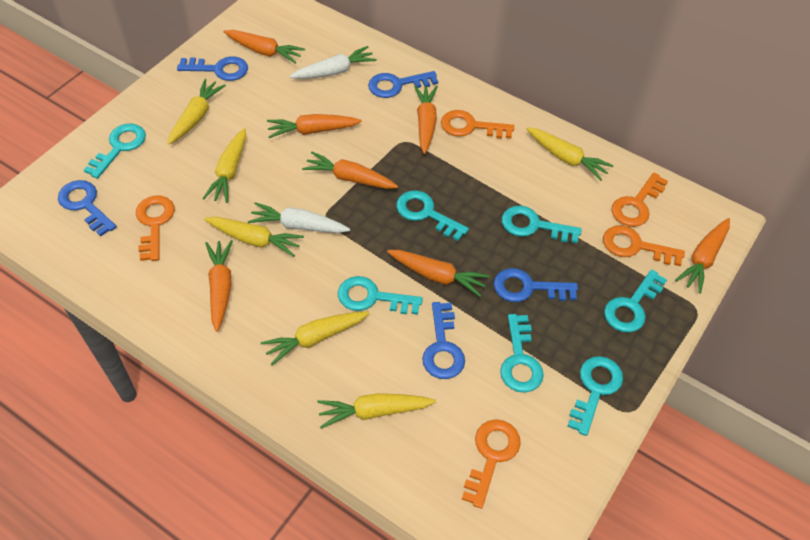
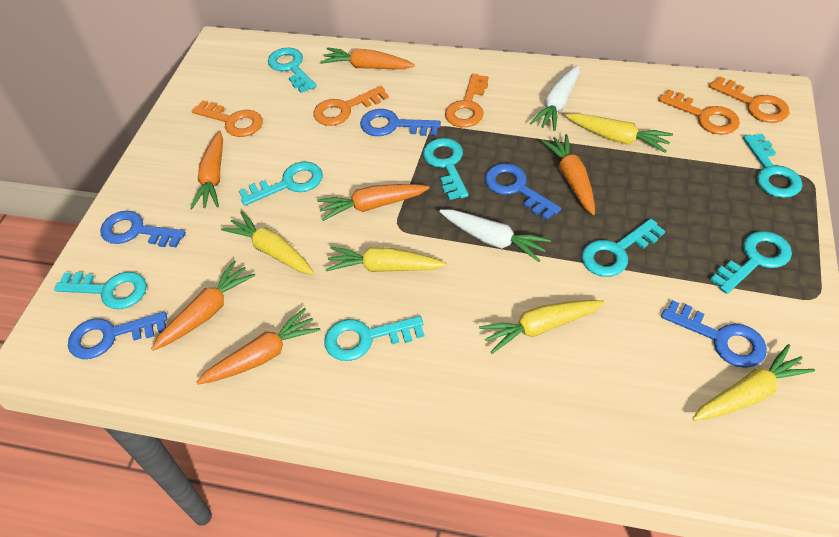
orange carrot: [205,240,233,332] [223,30,305,64] [267,114,362,138] [302,152,398,189] [387,250,490,297] [414,85,438,154] [675,218,730,294] = 7 -> [151,261,256,351] [190,131,223,209] [196,308,320,384] [317,184,429,221] [320,47,415,69] [541,134,595,215] = 6
turquoise key: [84,123,146,179] [338,276,423,315] [396,190,469,241] [500,314,544,393] [502,206,582,243] [567,356,623,436] [604,269,667,333] = 7 -> [54,272,147,309] [239,161,323,206] [268,47,317,93] [324,316,424,361] [423,138,469,200] [581,219,665,277] [710,231,792,294] [743,134,802,198] = 8
yellow carrot: [168,79,226,145] [203,128,246,203] [204,217,304,257] [261,312,369,366] [317,393,436,429] [526,127,614,181] = 6 -> [221,211,314,275] [326,246,447,272] [479,300,605,354] [565,113,673,153] [692,344,815,421] = 5

